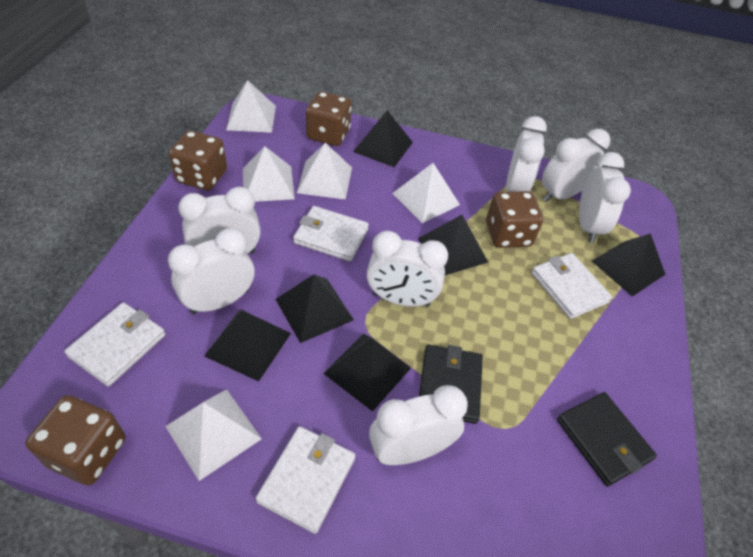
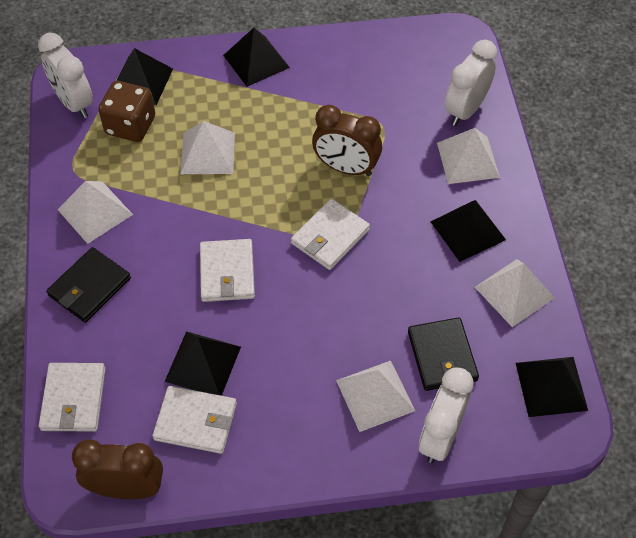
black pyramid: [204,310,291,382] [275,274,354,343] [323,334,411,412] [353,110,413,167] [418,215,488,275] [592,233,666,296] = 6 -> [116,48,173,105] [165,331,241,396] [223,28,290,87] [430,200,506,262] [516,357,588,417] = 5
brown clock: none = 0 -> [72,439,163,499] [312,105,382,176] = 2
brown dice: [25,395,125,485] [169,130,227,191] [306,91,352,146] [486,191,543,248] = 4 -> [98,81,155,142] = 1
white clock: [168,228,255,314] [178,186,261,254] [367,231,448,307] [369,385,468,465] [506,116,547,192] [542,129,611,202] [579,152,631,243] = 7 -> [38,33,93,118] [419,367,474,463] [445,40,497,126] = 3

